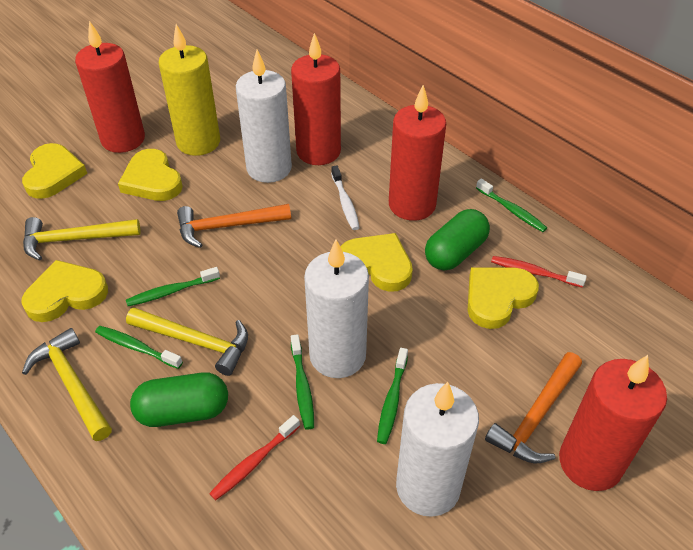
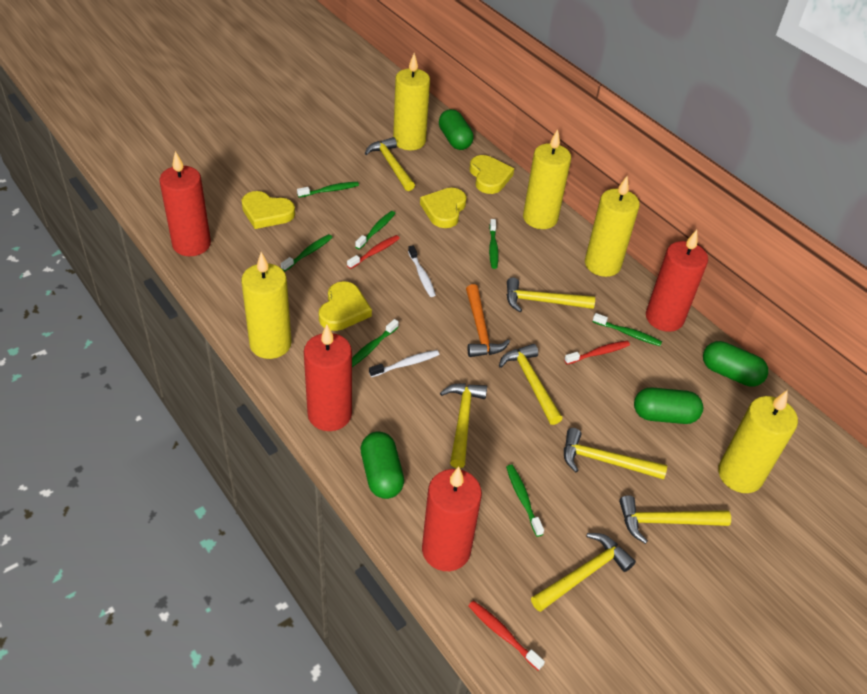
green capsule: [130,372,228,427] [425,209,490,270] = 2 -> [361,431,404,499] [439,109,474,150] [634,387,703,424] [703,341,768,386] = 4
green toothbrush: [95,326,183,369] [126,267,220,306] [291,334,314,430] [377,348,408,444] [476,179,547,232] = 5 -> [281,234,333,271] [297,182,359,198] [352,319,399,367] [355,211,396,250] [489,219,499,269] [506,465,544,537] [593,313,662,346] = 7
orange hammer: [177,204,291,248] [485,352,582,463] = 2 -> [466,284,510,357] = 1
red toothbrush: [209,415,300,501] [491,256,587,288] = 2 -> [347,235,400,269] [468,601,545,671] [564,341,630,365] = 3
white candle: [236,50,292,183] [304,240,369,378] [396,382,479,517] = 3 -> none = 0
white toothbrush: [331,166,360,230] = 1 -> [369,350,439,377] [408,245,436,297] = 2
yellow candle: [159,24,220,156] = 1 -> [241,252,292,359] [393,53,430,150] [523,129,571,229] [585,176,640,277] [718,390,798,493] = 5
yellow hammer: [22,328,112,441] [23,217,141,261] [126,307,248,376] = 3 -> [365,137,415,191] [440,383,487,468] [499,344,563,425] [507,277,595,312] [531,533,636,612] [564,428,667,480] [619,495,731,544] = 7
yellow heart: [21,260,108,322] [22,143,87,199] [118,149,183,201] [341,233,413,292] [468,267,539,329] = 5 -> [242,191,295,229] [319,281,372,331] [420,188,467,228] [470,155,514,194] = 4

